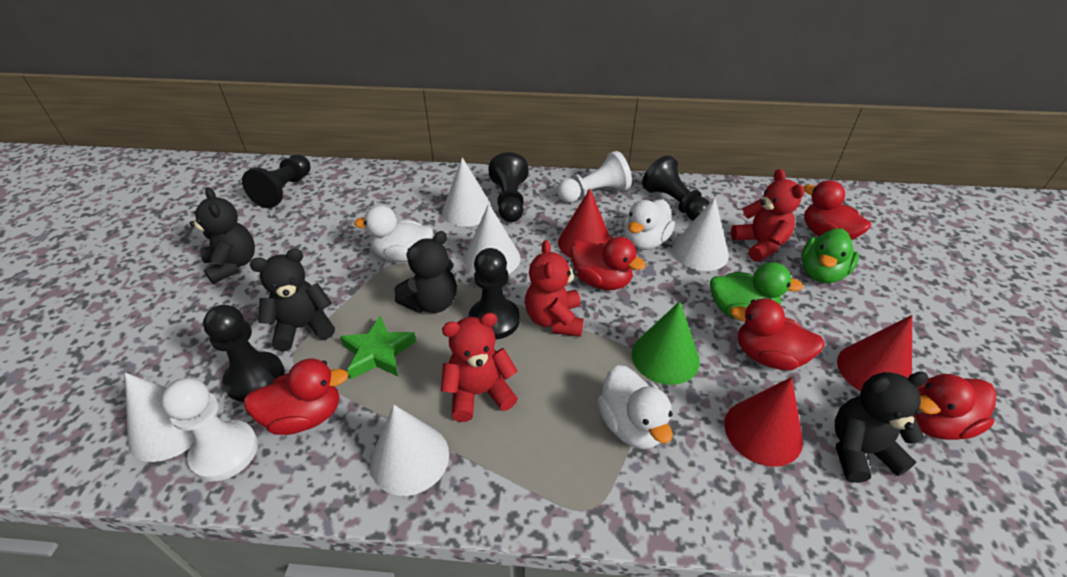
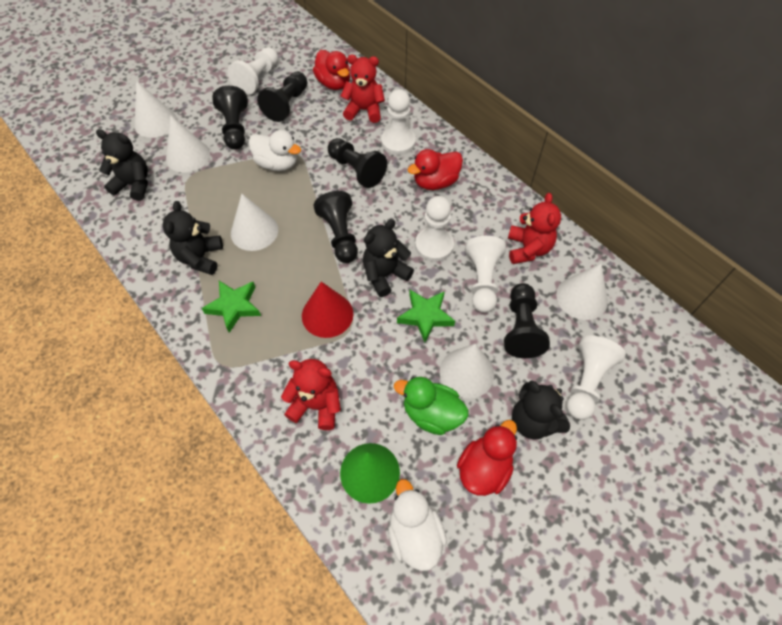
green duck: [710,262,803,319] [801,228,859,283] = 2 -> [394,377,469,435] = 1
green star: [340,315,416,379] = 1 -> [201,281,261,333] [397,290,455,343] = 2
red cone: [558,189,611,258] [724,377,803,467] [837,315,912,392] = 3 -> [302,282,353,338] = 1
red duck: [244,358,348,435] [571,237,646,290] [730,298,825,370] [804,180,871,240] [915,374,997,440] = 5 -> [313,50,350,90] [408,149,463,190] [457,420,517,496] = 3
white duck: [354,205,433,262] [597,365,673,449] [624,199,675,250] = 3 -> [248,130,301,171] [388,479,447,571] = 2
white pawn: [161,378,258,481] [557,151,632,203] = 2 -> [228,47,278,95] [381,89,416,155] [415,196,454,262] [465,236,506,313] [567,335,626,420] = 5

